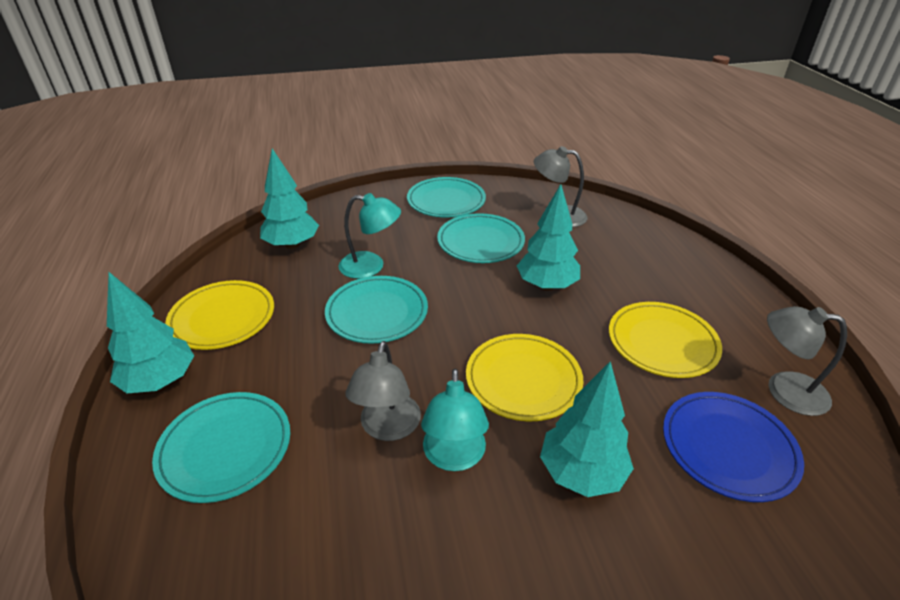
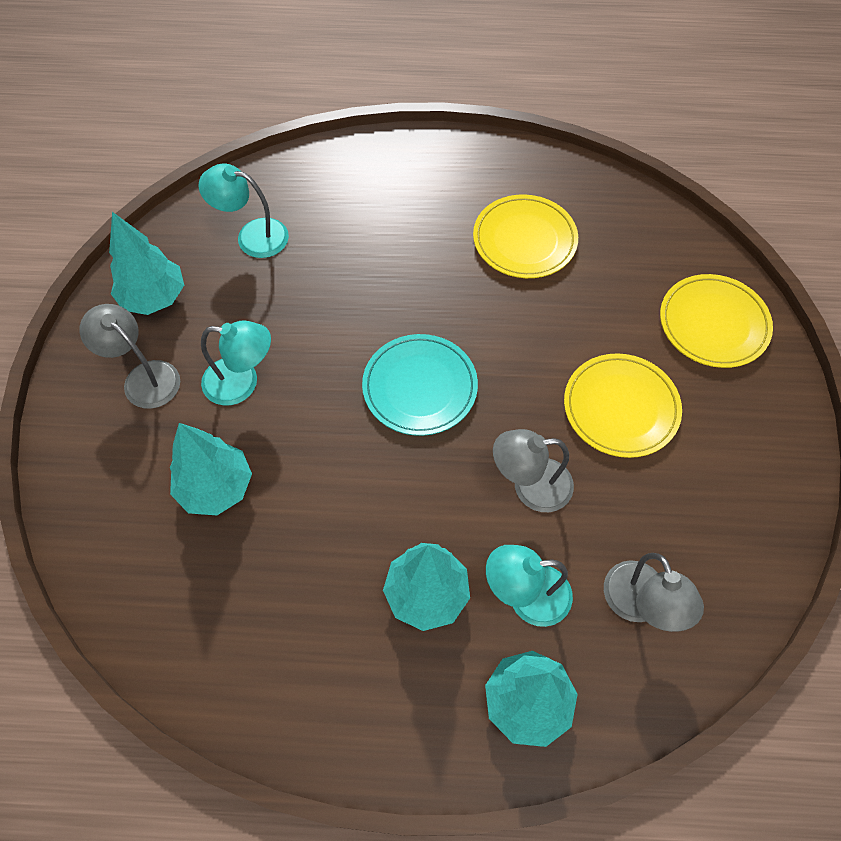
blue plate: [663,392,804,502] = 1 -> none = 0
turquoise lamp: [339,193,401,279] [421,369,489,471] = 2 -> [199,164,289,258] [201,320,271,405] [486,545,573,627] = 3
turquoise plate: [152,392,290,503] [325,276,428,344] [407,177,486,217] [437,213,525,263] = 4 -> [362,334,478,436] = 1

